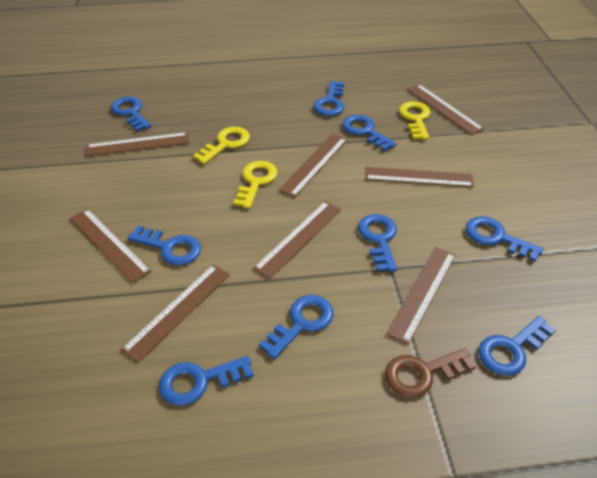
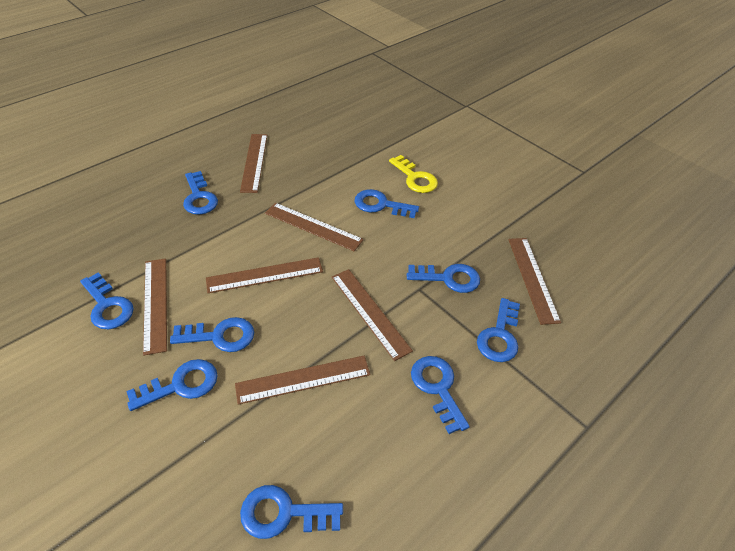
brown key: [385,348,476,398] = 1 -> none = 0
brown ruler: [70,209,152,283] [86,132,189,156] [121,264,230,363] [253,201,341,279] [278,134,347,197] [365,167,474,187] [386,247,456,344] [407,84,484,135] = 8 -> [143,258,167,356] [206,257,323,293] [235,356,371,405] [240,134,267,193] [265,203,364,251] [332,269,413,361] [508,238,561,325] = 7
yellow key: [193,127,250,164] [233,161,278,209] [399,101,431,140] = 3 -> [389,155,438,193] = 1

